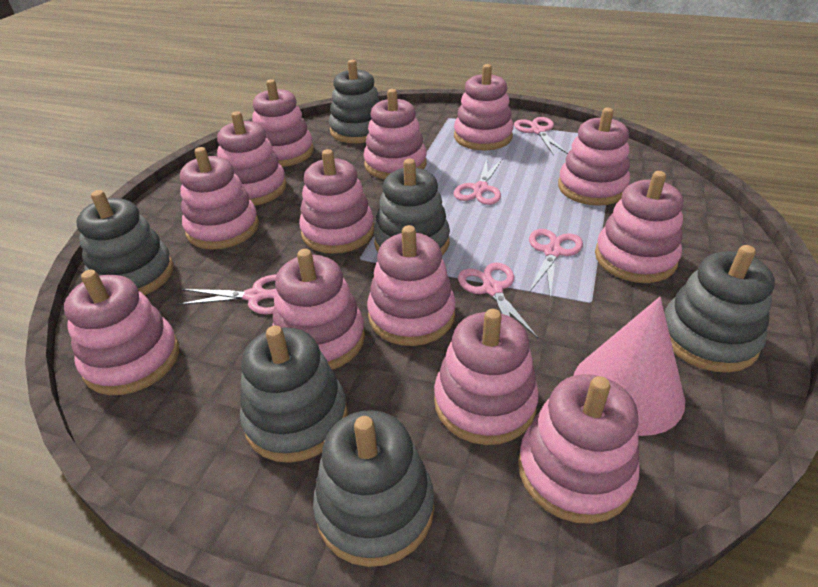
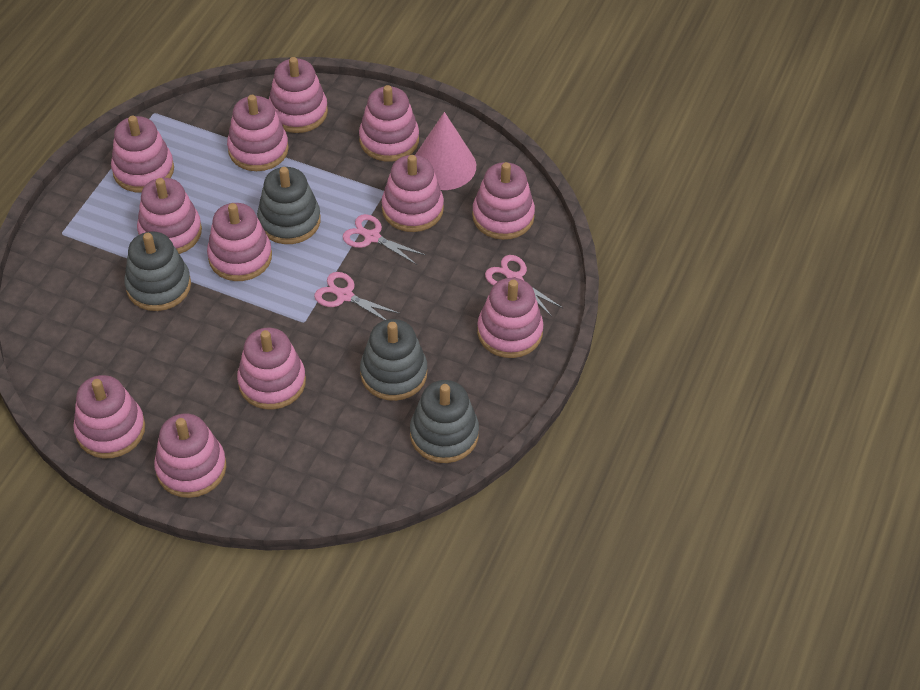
grey stacking toy: [76,190,174,295] [240,326,348,463] [313,410,434,567] [329,60,380,143] [374,159,450,255] [665,245,775,373] = 6 -> [124,231,191,311] [257,167,321,244] [360,319,427,401] [410,380,479,463] = 4
pink scissors: [176,275,276,314] [454,158,503,205] [458,263,538,338] [514,117,568,156] [529,229,583,297] = 5 -> [314,272,400,320] [343,214,426,265] [485,255,563,317] = 3
pink stacking toy: [64,270,179,395] [180,147,259,249] [217,111,287,206] [252,79,314,167] [272,249,365,370] [299,149,374,254] [364,89,427,179] [367,225,456,346] [434,309,539,445] [454,64,514,150] [518,374,639,524] [558,108,630,206] [595,171,684,283] = 13 -> [73,375,145,458] [111,116,174,193] [137,178,202,254] [154,413,226,498] [207,203,272,281] [227,95,289,171] [237,328,306,409] [269,57,328,133] [359,85,419,162] [382,155,444,232] [472,162,535,240] [477,278,544,358] = 12

